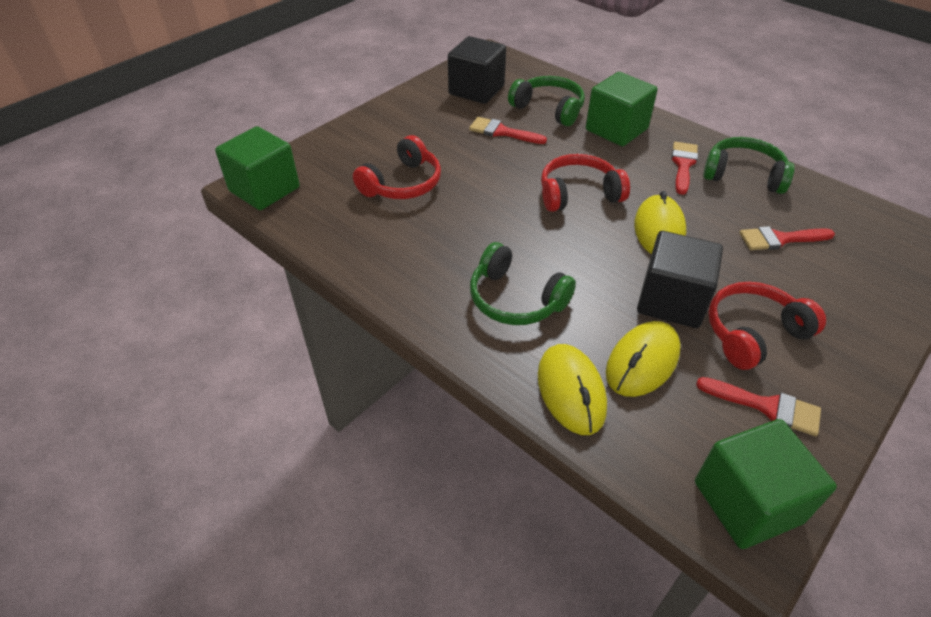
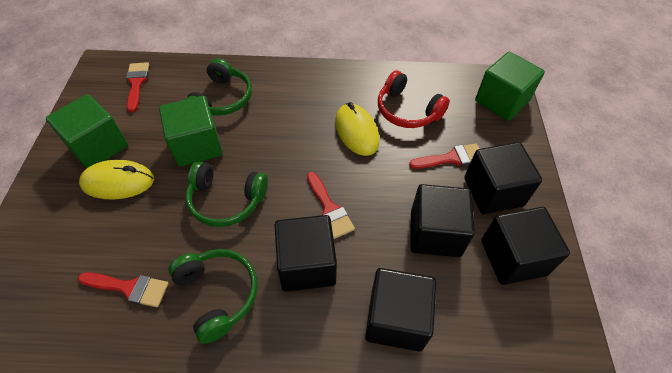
black cube: [448,36,506,104] [637,231,723,328] = 2 -> [275,215,337,292] [365,268,436,351] [410,184,475,257] [464,142,542,214] [481,207,570,285] = 5
red headphones: [353,135,441,199] [541,154,630,212] [708,282,826,370] = 3 -> [378,70,450,128] = 1
yellow mouse: [538,344,607,435] [606,321,681,397] [634,191,686,254] = 3 -> [79,160,154,200] [335,102,379,156] = 2

